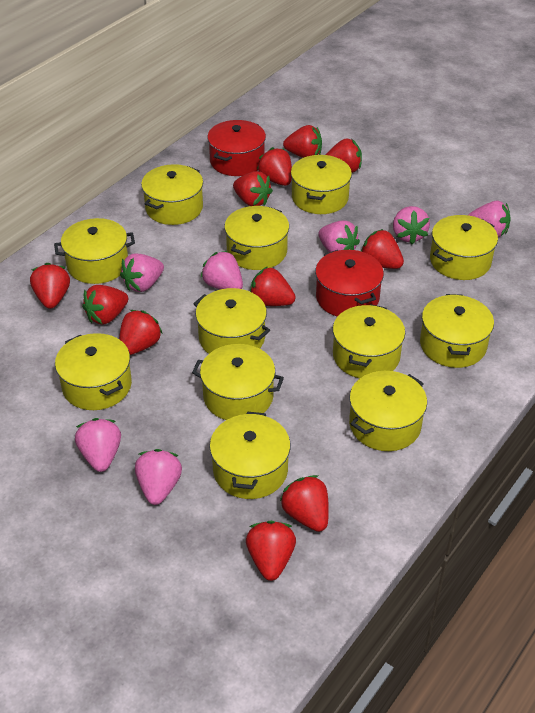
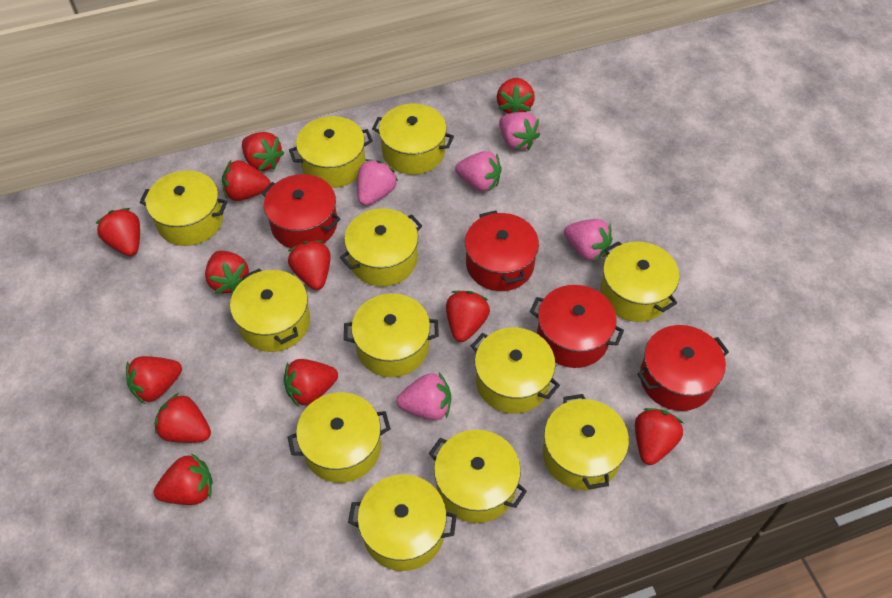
pink strawberry: [75,418,121,472] [120,254,164,292] [135,449,182,505] [201,251,243,289] [318,221,360,252] [393,206,430,244] [468,201,511,237] = 7 -> [357,159,398,206] [396,373,451,420] [455,151,502,192] [499,112,540,150] [564,219,613,262] = 5
red pot: [207,120,266,176] [315,250,384,317] = 2 -> [261,174,341,248] [465,210,539,291] [529,285,624,368] [637,325,729,411] = 4
red strawberry: [30,263,70,309] [82,285,128,325] [119,310,163,355] [233,171,273,206] [246,521,296,581] [250,266,296,306] [257,147,292,186] [280,475,329,532] [283,125,322,158] [326,139,362,173] [361,229,404,269] = 11 -> [96,208,140,256] [126,356,182,404] [154,393,211,443] [154,453,213,505] [205,251,249,294] [222,160,271,201] [242,132,284,171] [284,359,338,407] [288,240,331,290] [446,291,490,342] [497,78,535,114] [635,408,683,465] = 12

